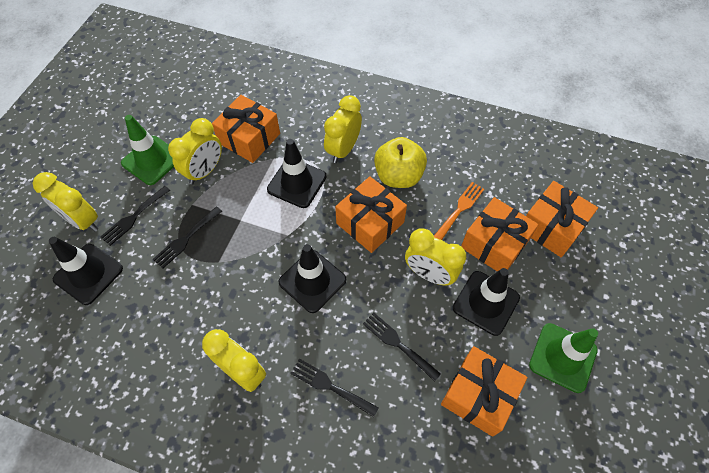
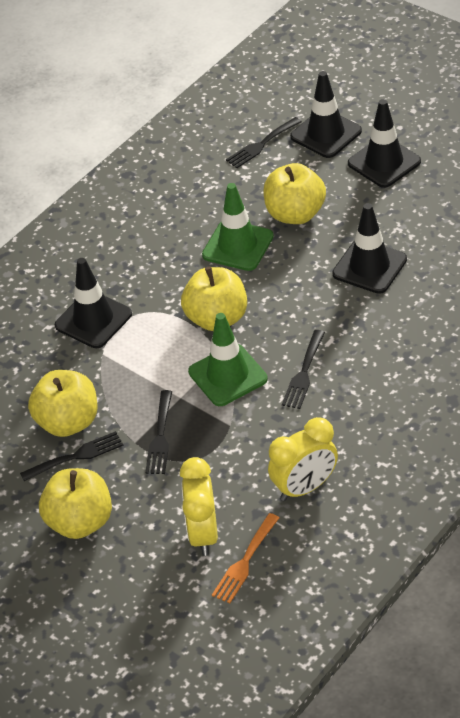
orange gift: [212,95,280,163] [335,176,407,253] [441,346,527,437] [461,197,539,272] [526,181,598,258] = 5 -> none = 0
yellow apple: [374,137,427,188] = 1 -> [28,370,98,437] [39,468,112,539] [181,266,247,331] [263,163,326,224] = 4
yellow clock: [33,172,98,232] [168,118,222,185] [202,329,266,392] [324,95,362,163] [405,228,466,285] = 5 -> [180,457,218,556] [268,417,338,501] = 2

